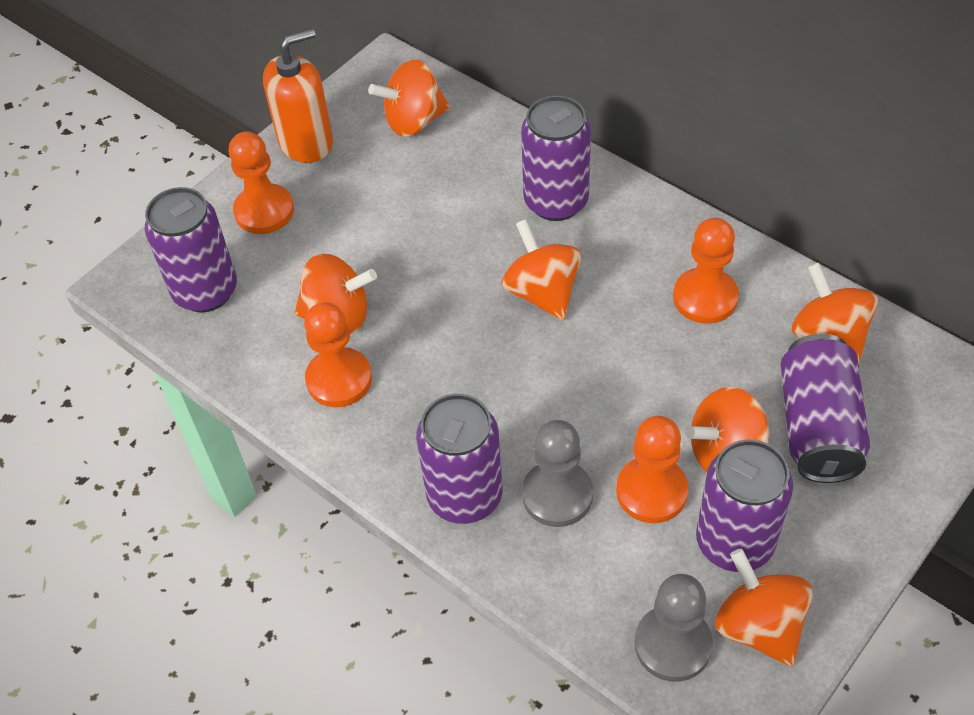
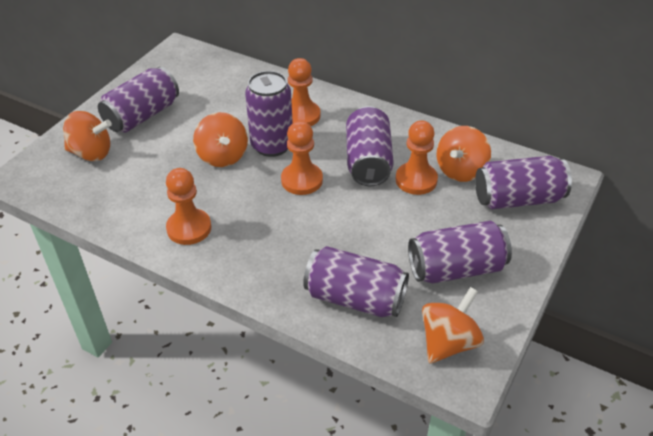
grey pawn: [522,420,593,527] [635,574,713,682] = 2 -> none = 0
orange soap dispenser: [263,29,333,163] = 1 -> none = 0
orange spinning top: [294,254,377,334] [368,59,450,137] [502,219,581,321] [685,387,770,472] [715,549,813,666] [792,262,878,364] = 6 -> [63,111,112,161] [193,112,248,167] [422,287,484,364] [437,126,491,182] = 4
purple can: [145,187,237,312] [416,394,503,524] [521,96,591,221] [696,440,793,572] [781,334,870,483] = 5 -> [98,67,179,132] [245,71,293,157] [303,246,409,317] [346,106,394,186] [408,221,512,284] [475,156,572,209] = 6

